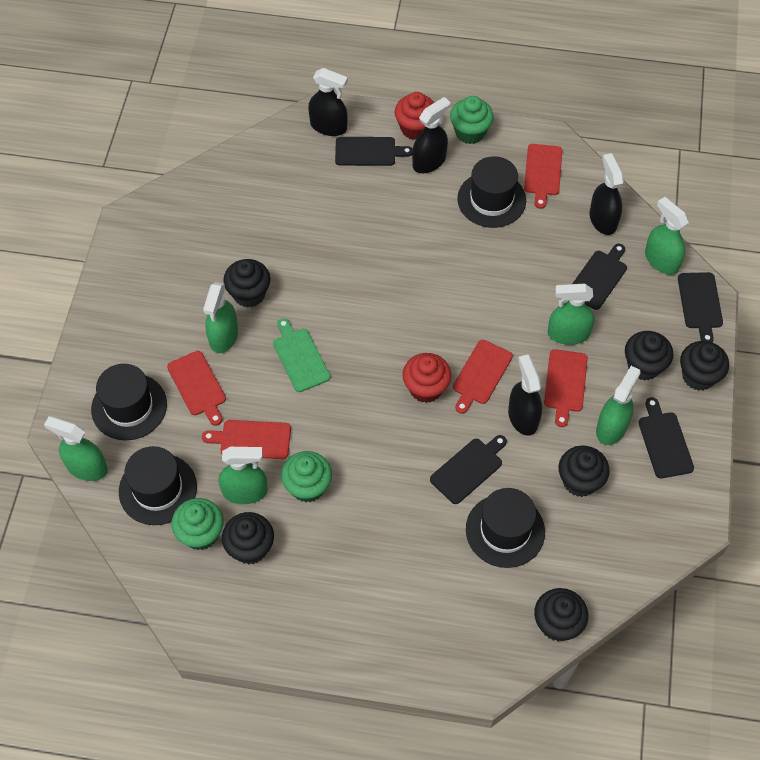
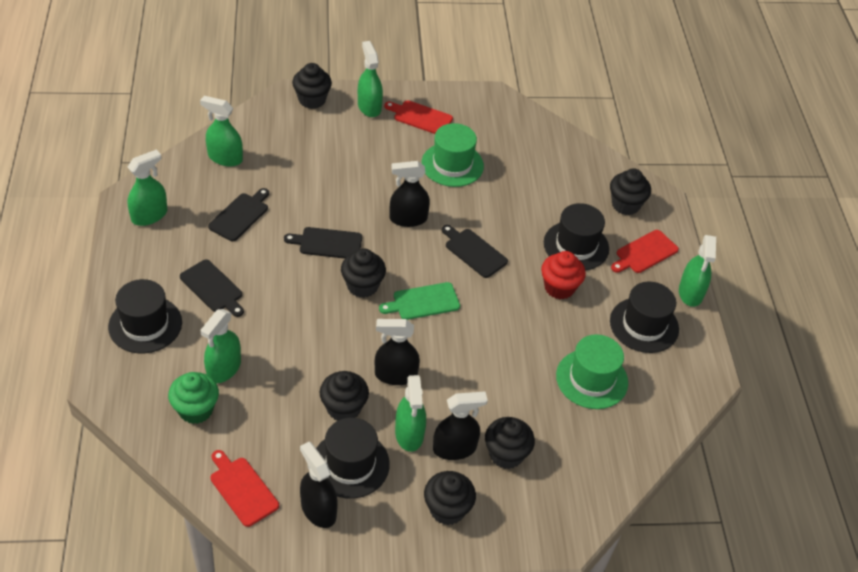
black cutting board: [335,137,413,166] [430,435,507,504] [572,244,627,310] [639,397,694,478] [678,272,723,342] = 5 -> [180,259,244,317] [208,188,269,241] [284,227,362,259] [442,225,508,278] = 4
green cupcake: [171,498,224,550] [281,451,332,502] [450,96,494,144] = 3 -> [168,372,219,424] = 1
green hat: none = 0 -> [421,123,484,187] [556,334,628,409] = 2
red cupcake: [395,92,435,140] [402,353,451,403] = 2 -> [541,251,586,300] = 1
red cutting board: [167,351,226,426] [202,420,291,459] [453,340,513,414] [524,144,563,209] [544,349,588,427] = 5 -> [210,450,279,527] [384,100,453,134] [611,230,679,273] = 3

